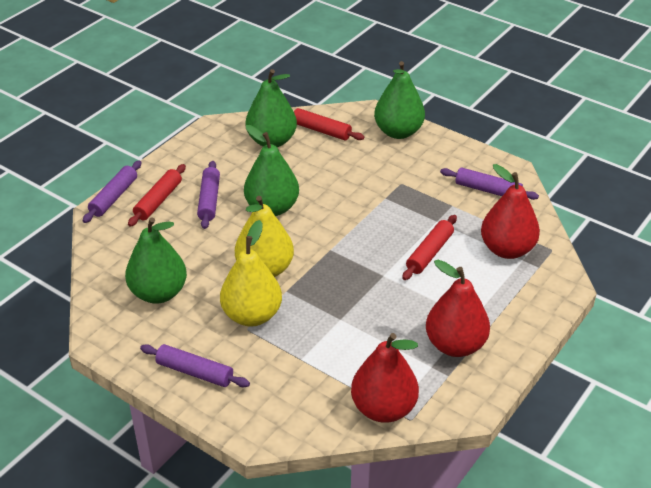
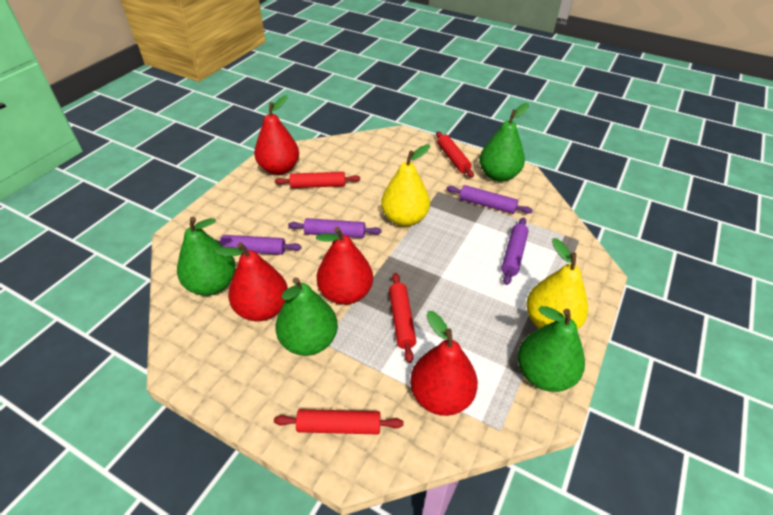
red pear: [351,333,419,423] [426,260,490,357] [481,164,540,259] = 3 -> [214,242,288,321] [254,95,299,175] [316,227,373,305] [410,311,478,416] = 4
red rolling pin: [128,164,186,227] [294,108,364,140] [402,215,457,280] = 3 -> [274,409,403,434] [275,172,360,188] [389,273,416,363] [436,131,474,178] = 4

